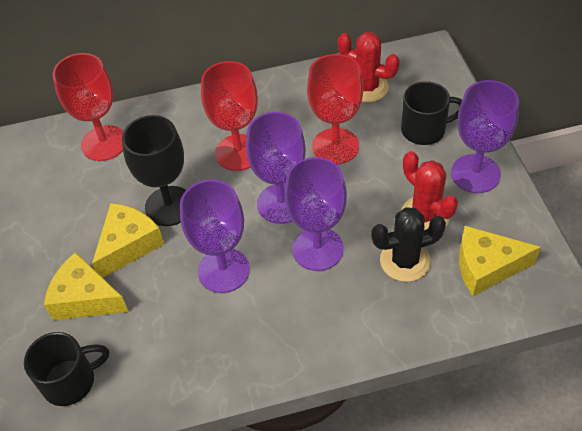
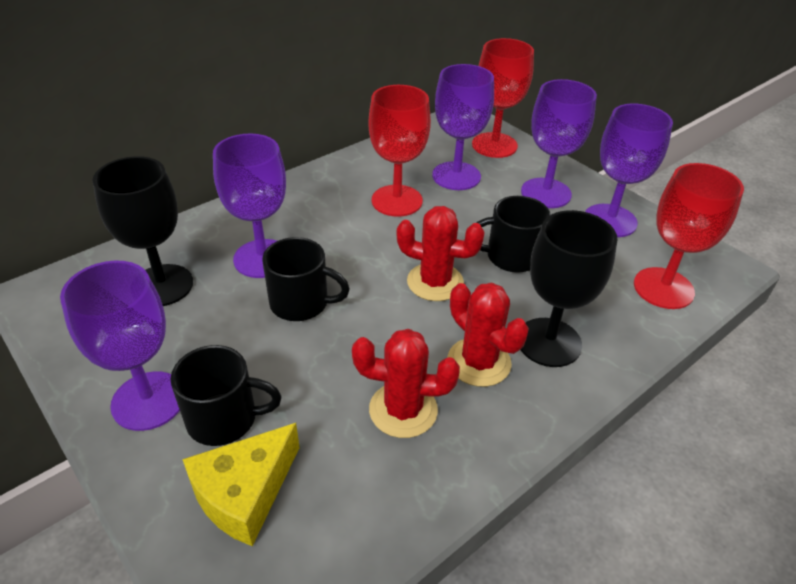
black cactus: [371,207,446,282] = 1 -> none = 0
black goblet: [122,115,186,226] = 1 -> [92,156,193,306] [520,210,618,367] = 2
black mug: [24,332,109,406] [401,81,462,145] = 2 -> [171,345,282,446] [262,237,350,321] [476,196,551,273] = 3
purple goblet: [180,180,250,293] [246,112,306,224] [284,157,347,271] [451,80,519,193] = 4 -> [60,261,180,431] [213,134,286,278] [432,64,494,190] [521,79,597,208] [585,104,673,237] = 5
red cactus: [338,32,400,102] [402,151,458,230] = 2 -> [352,329,460,438] [397,206,485,301] [447,282,529,387] = 3
yellow cheese: [44,252,129,320] [92,203,164,278] [459,226,541,296] = 3 -> [182,423,300,546] = 1

